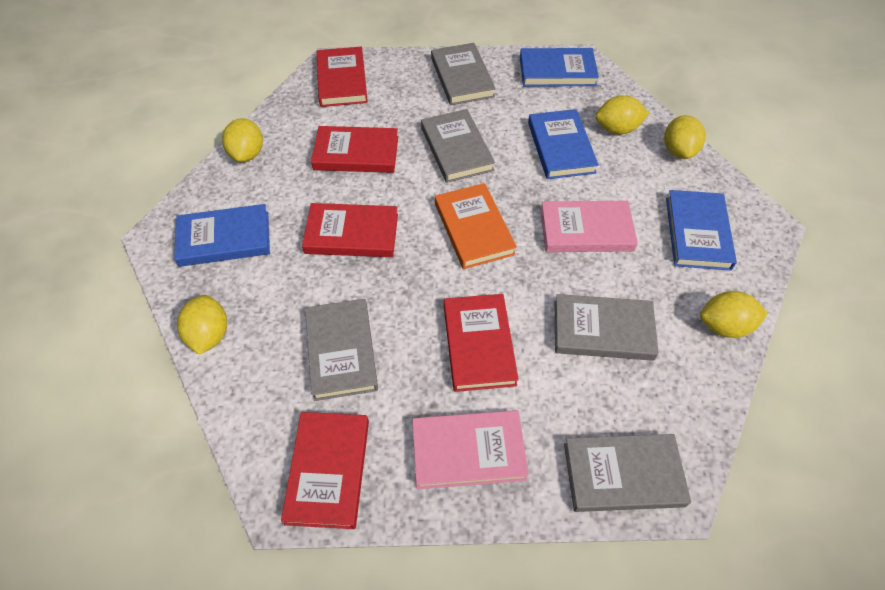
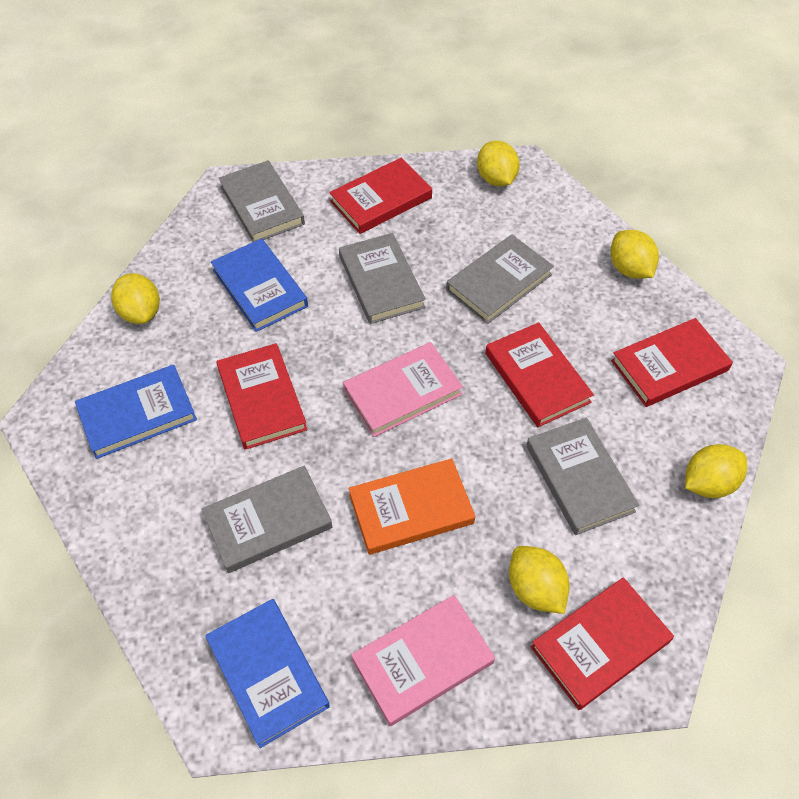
blue book: [174,204,270,267] [520,48,599,87] [528,109,599,179] [666,190,737,270] = 4 -> [75,365,197,459] [205,599,330,748] [211,238,308,332] = 3

